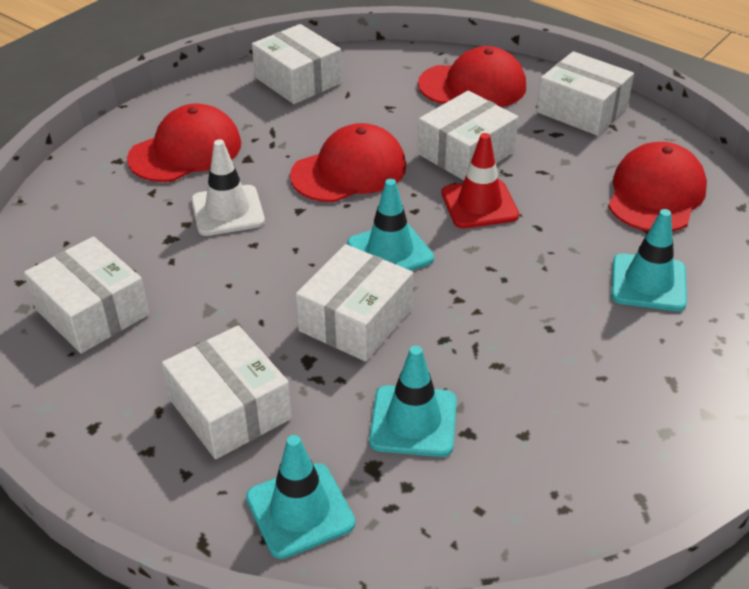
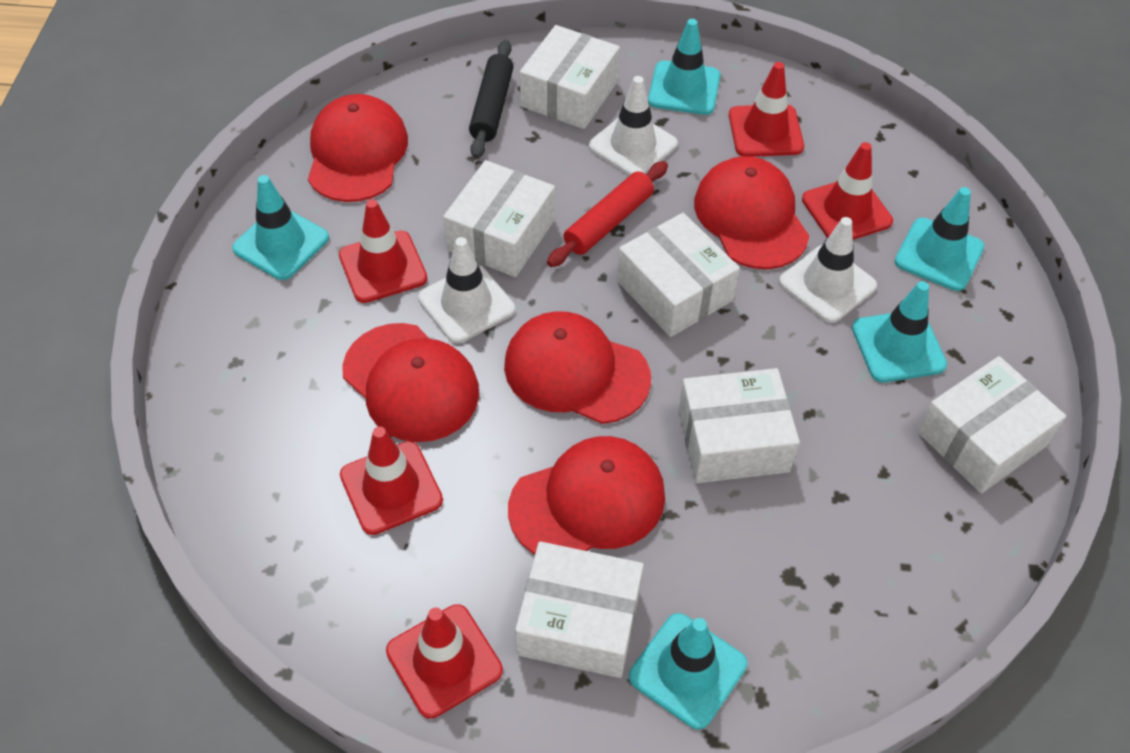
black rolling pin: none = 0 -> [469,40,514,159] = 1
red cap: [127,104,241,182] [290,123,406,202] [418,46,526,107] [608,142,707,231] = 4 -> [308,94,408,202] [342,323,479,442] [504,311,651,424] [508,436,665,554] [694,156,809,269] = 5
red rolling pin: none = 0 -> [547,161,668,267] = 1
red traffic cone: [441,133,519,228] = 1 -> [339,199,427,303] [340,427,443,535] [386,604,503,719] [729,62,804,157] [802,142,893,240] = 5
turquoise traffic cone: [246,435,355,559] [347,179,434,271] [369,346,457,457] [611,209,687,311] = 4 -> [232,175,329,280] [629,613,747,729] [648,19,720,115] [852,281,947,383] [895,187,984,291] = 5
white traffic cone: [191,139,265,236] = 1 -> [418,237,515,343] [589,76,678,176] [779,217,877,323] = 3

